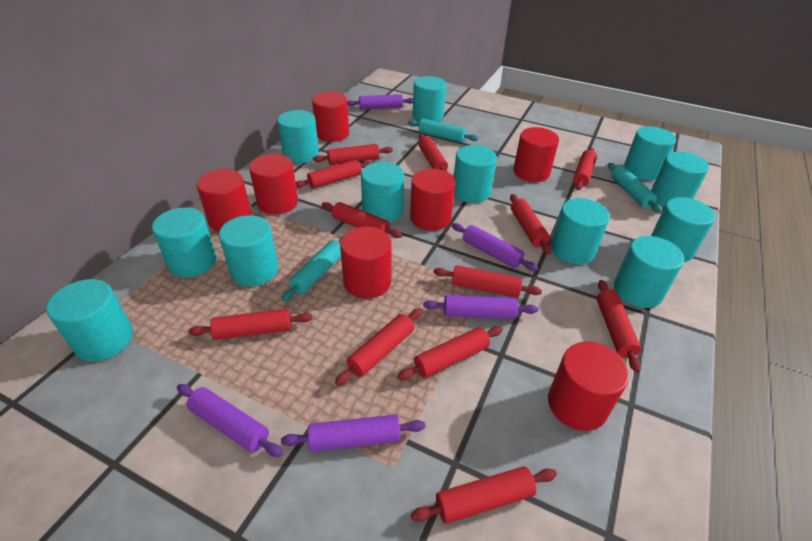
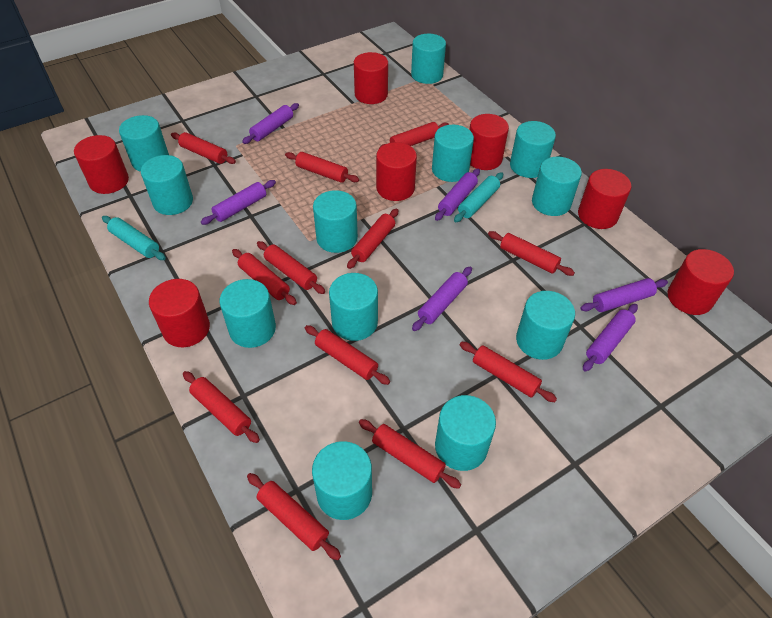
purple rolling pin: [177,384,283,457] [281,414,426,452] [347,94,413,109] [423,295,538,319] [452,223,538,271] = 5 -> [201,180,276,225] [242,103,299,144] [412,267,472,331] [435,169,480,221] [580,278,668,312] [583,304,638,371] = 6
turquoise rolling pin: [282,237,342,302] [408,119,478,143] [608,163,662,213] = 3 -> [102,216,166,260] [454,172,503,222] = 2

